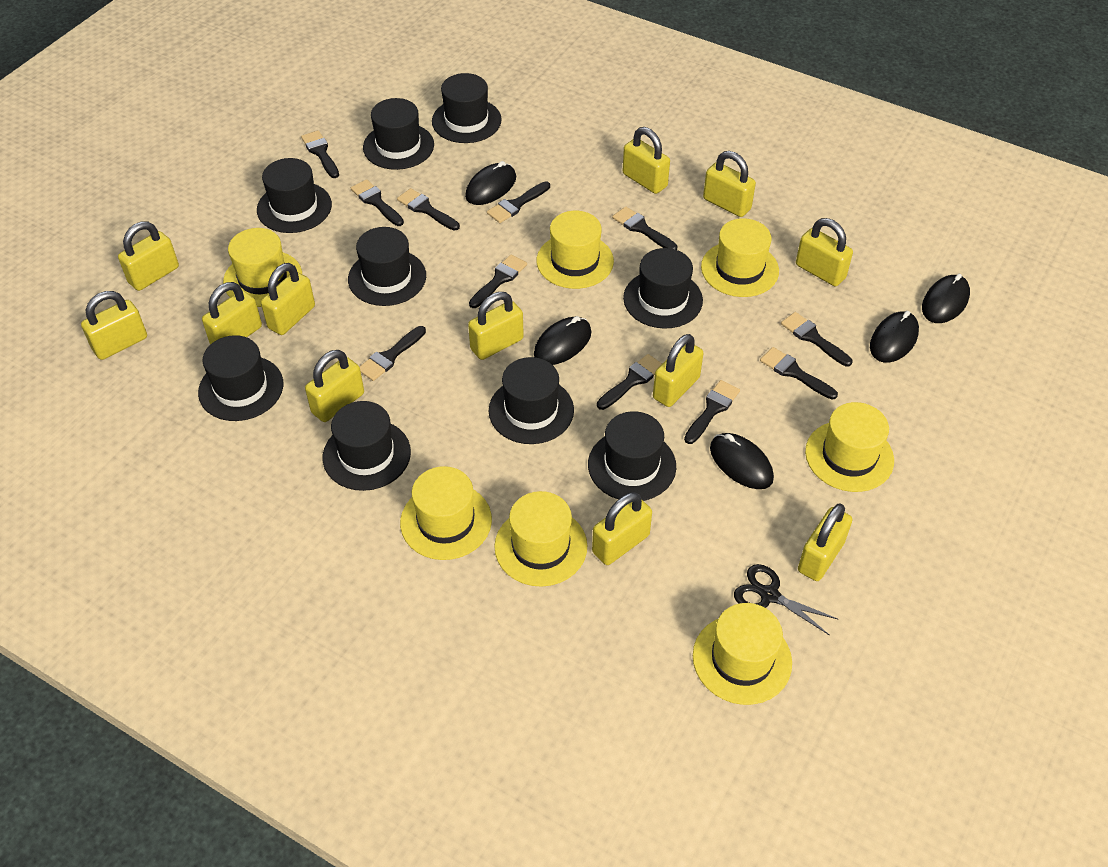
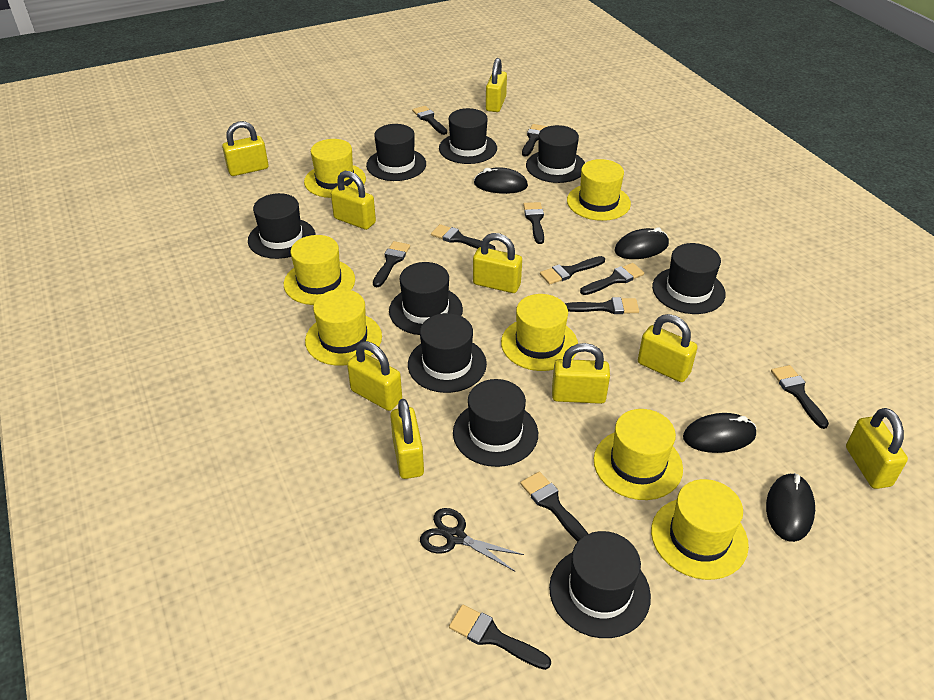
black mouse: [465,161,516,205] [534,316,592,365] [710,433,774,489] [870,311,919,363] [922,274,970,323] = 5 -> [474,167,528,194] [614,227,669,259] [683,413,756,453] [766,473,815,542] = 4
yellow padlock: [81,291,147,360] [118,221,179,291] [202,282,262,345] [261,263,315,335] [305,350,364,422] [468,292,524,360] [592,492,652,565] [623,127,670,194] [653,334,704,407] [703,151,756,217] [796,218,853,286] [798,503,852,581] = 12 -> [222,121,269,176] [331,171,376,230] [347,341,402,411] [390,399,424,479] [473,233,522,293] [486,58,507,112] [552,343,610,404] [638,314,698,382] [846,408,908,489] = 9

